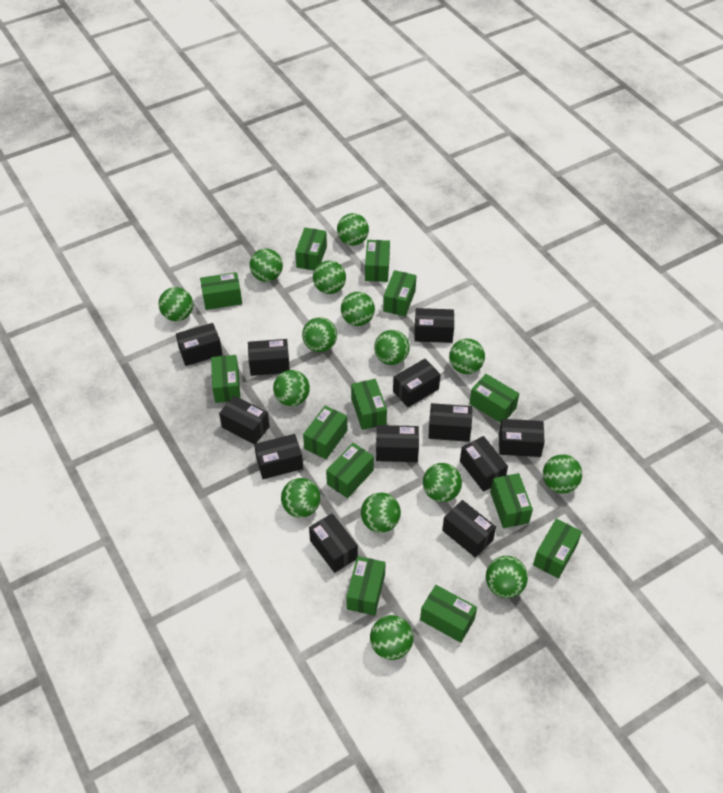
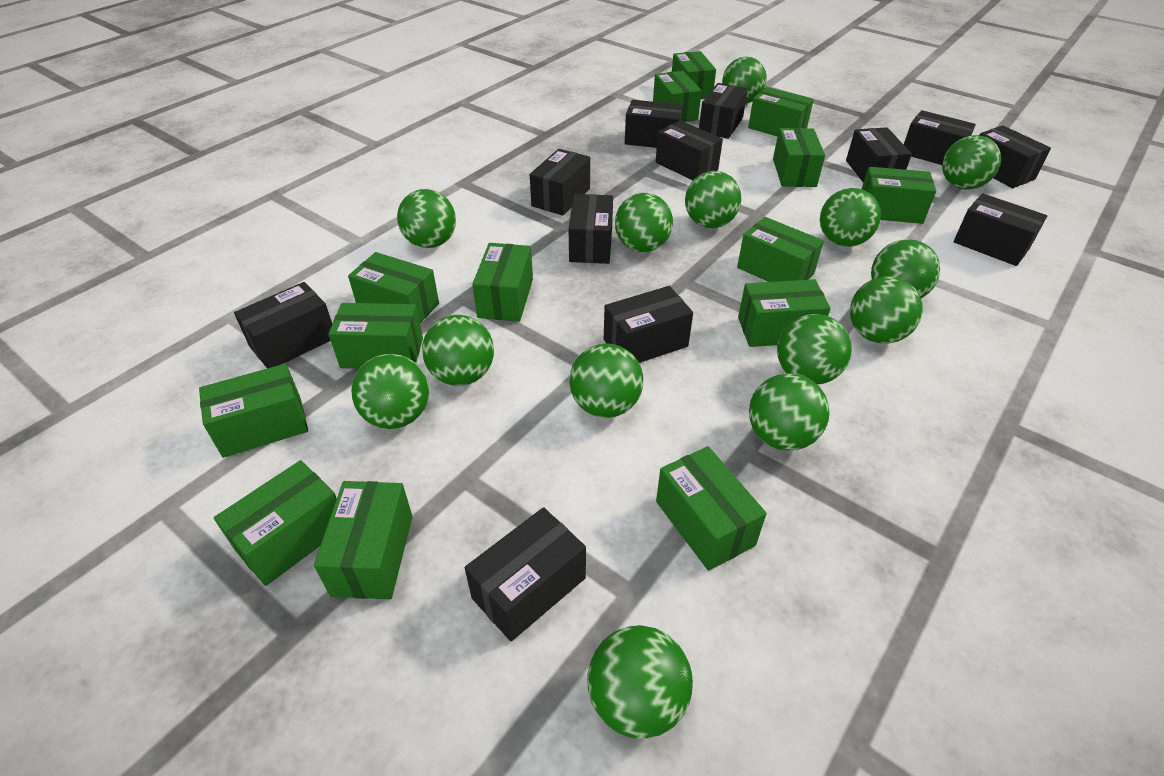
green ball: [158,287,193,321] [250,249,283,282] [273,370,310,406] [281,478,321,518] [302,317,337,352] [313,260,346,294] [337,213,369,246] [341,292,375,326] [361,492,401,533] [370,615,413,660] [374,330,410,365] [423,463,462,502] [449,339,485,374] [486,556,528,598] [543,454,582,493] = 15 -> [351,354,429,429] [397,189,456,248] [422,315,494,386] [570,344,643,418] [587,625,693,739] [615,193,673,252] [685,171,741,228] [722,57,767,104] [749,373,830,451] [777,314,852,385] [820,188,881,247] [850,276,923,344] [871,239,940,298] [942,135,1001,189] = 14
green box: [200,272,242,310] [211,355,240,403] [295,228,327,270] [303,405,347,459] [326,443,374,498] [346,556,386,616] [351,379,387,430] [365,240,390,282] [383,270,416,316] [420,585,477,643] [469,374,519,423] [490,473,533,528] [533,519,582,579] = 13 -> [199,364,308,458] [214,460,337,586] [314,481,413,599] [328,303,423,369] [348,252,439,323] [472,243,533,322] [653,71,702,122] [656,446,767,571] [672,51,716,99] [737,217,824,282] [738,279,831,347] [748,87,814,136] [773,128,825,187] [862,167,936,224] = 14

